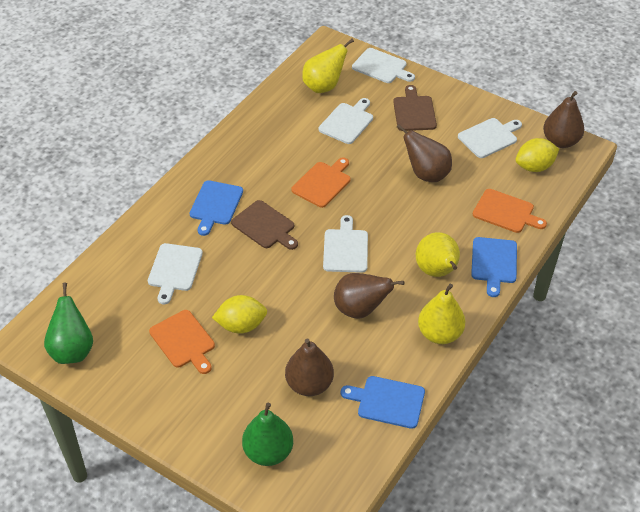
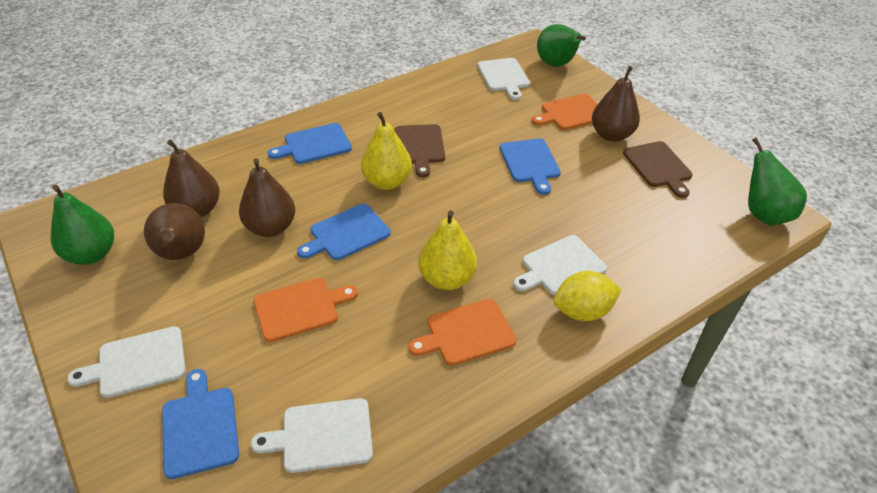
blue cutting board: [190,180,243,236] [341,376,425,429] [471,237,517,297] = 3 -> [162,369,239,479] [268,123,352,164] [297,204,391,260] [500,139,561,195] = 4
green pear: [44,283,93,364] [242,403,293,466] = 2 -> [51,185,114,265] [537,24,586,67] [748,137,807,225] = 3
white cutting board: [148,243,203,304] [319,98,373,144] [323,215,368,273] [352,48,415,83] [458,118,522,158] = 5 -> [67,326,186,398] [251,398,373,473] [477,58,530,100] [513,235,607,295] = 4
yellow lemon: [212,295,267,334] [516,138,559,172] = 2 -> [553,271,622,321] = 1
yellow pear: [302,39,354,93] [416,232,460,277] [418,284,466,344] = 3 -> [361,112,412,190] [418,210,477,290] = 2

